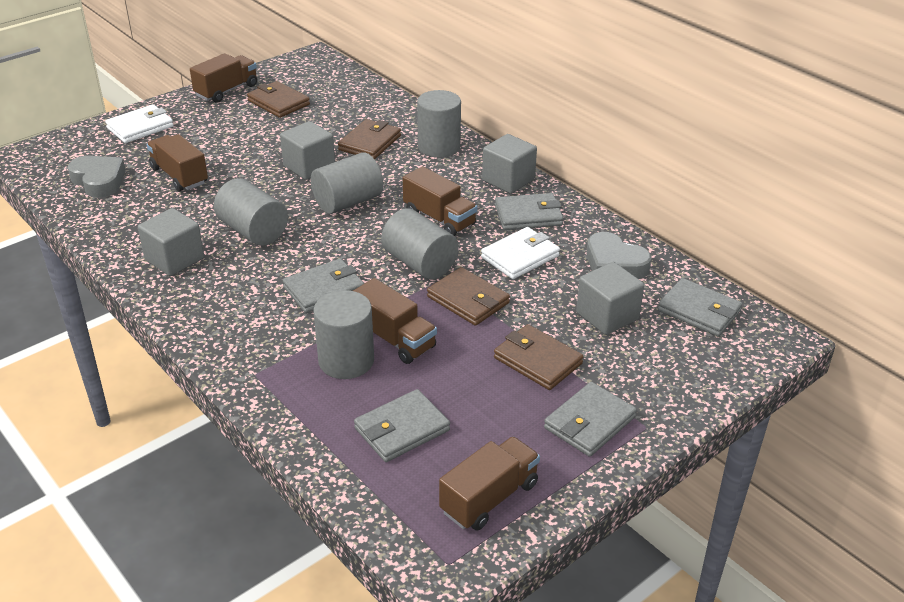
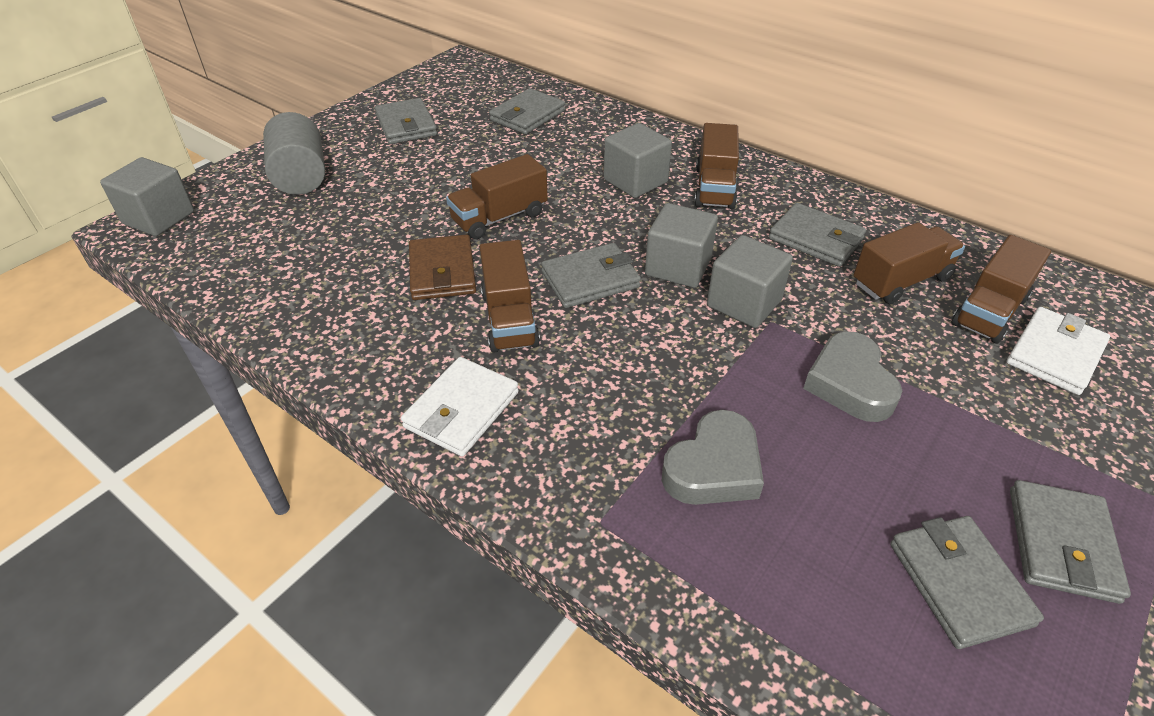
brown wallet: [247,81,310,118] [338,119,401,160] [427,267,510,326] [494,324,584,390] = 4 -> [409,234,476,300] = 1
grey cylinder: [214,178,288,246] [311,152,383,214] [313,290,374,379] [381,208,459,280] [417,90,461,158] = 5 -> [263,112,325,195] = 1
grey wallet: [283,259,364,313] [354,389,450,462] [495,193,563,230] [544,382,637,457] [658,278,743,336] = 5 -> [375,98,437,144] [489,88,565,134] [541,243,641,308] [769,203,866,267] [890,516,1044,649] [1010,480,1131,604] = 6

